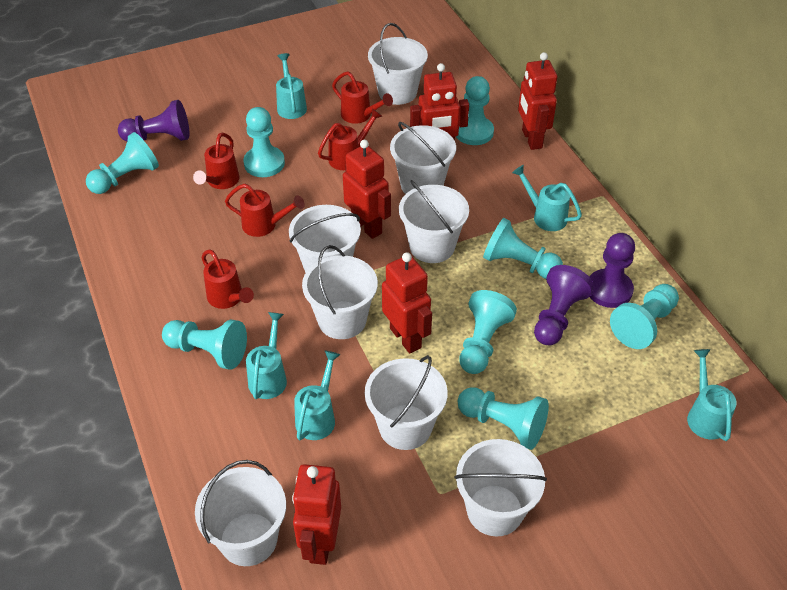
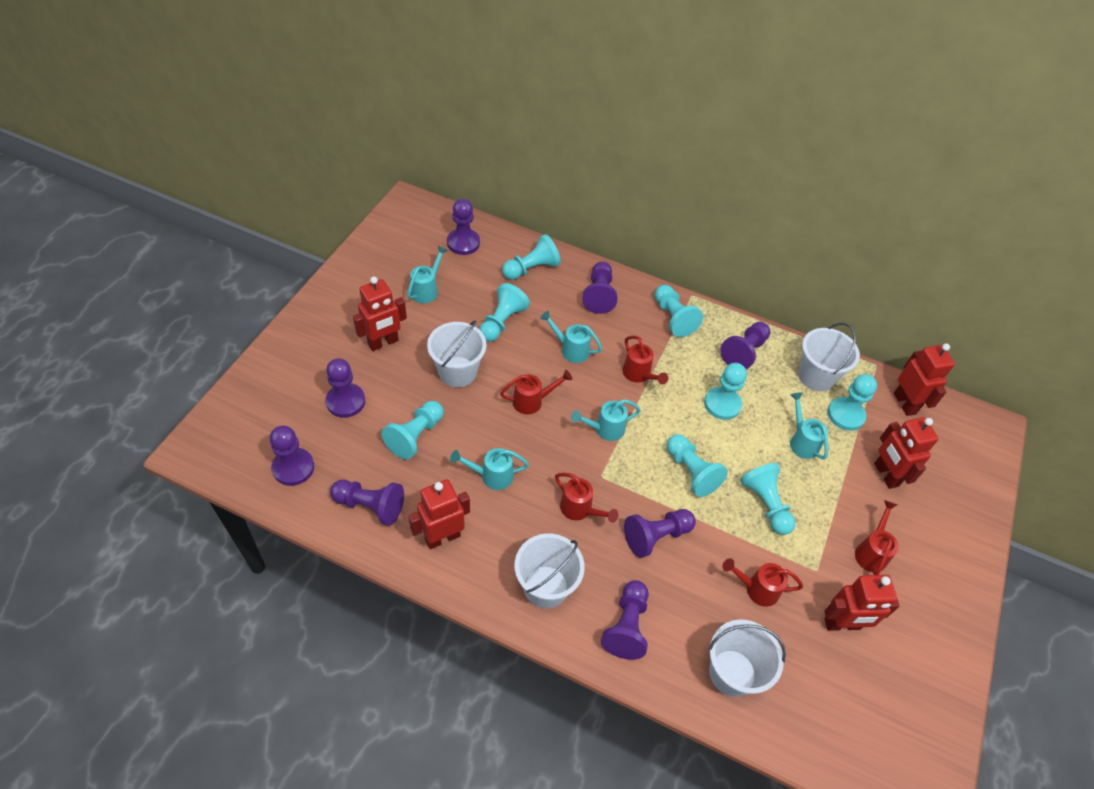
purple pawn: [118,100,189,142] [534,265,594,345] [589,233,635,308] = 3 -> [270,426,314,486] [326,358,365,418] [330,480,404,526] [447,199,480,255] [582,262,617,314] [601,580,649,660] [624,509,696,558] [720,322,771,369] = 8
white bucket: [195,460,286,566] [289,205,361,273] [302,245,378,339] [365,355,448,450] [368,23,428,105] [390,122,456,194] [399,180,469,263] [454,439,547,536] = 8 -> [427,320,486,387] [515,533,585,608] [708,619,786,697] [798,323,860,391] = 4

